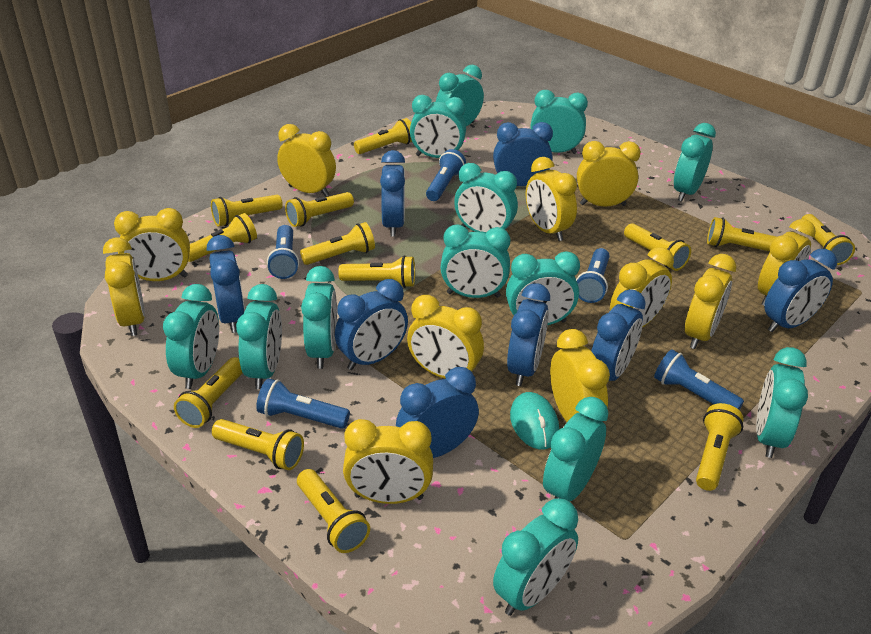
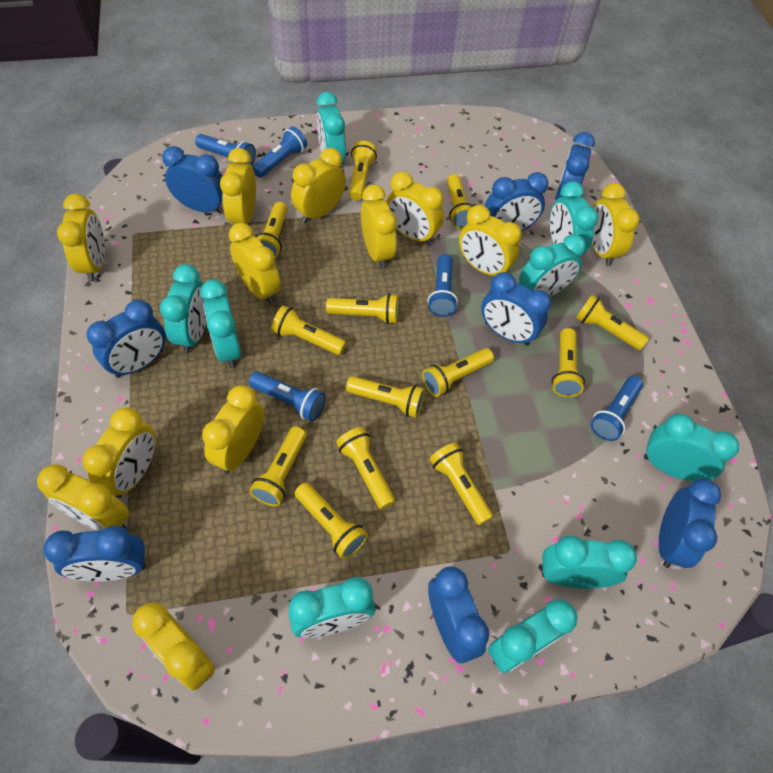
turquoise clock: [163,284,219,389] [236,284,282,389] [301,266,337,369] [410,95,466,158] [436,65,484,126] [440,224,510,298] [454,163,518,233] [493,499,578,616] [506,251,580,325] [531,90,588,154] [543,397,608,501] [674,123,716,201] [756,347,808,458] = 13 -> [160,264,207,353] [200,279,241,368] [288,577,376,638] [317,92,346,163] [488,599,577,673] [519,234,586,297] [542,535,637,589] [550,181,598,254] [644,414,739,481] = 9
turquoise mouse: [510,392,559,449] = 1 -> none = 0
yellow clock: [103,238,145,336] [114,208,190,281] [277,124,336,197] [343,419,433,504] [407,295,484,379] [526,157,577,241] [550,329,610,422] [577,141,641,207] [610,247,674,328] [685,254,736,349] [758,219,816,305] = 11 -> [37,465,129,531] [57,194,105,282] [82,408,156,498] [132,603,215,691] [202,385,264,473] [220,148,256,224] [229,223,281,305] [291,148,346,223] [361,185,397,269] [386,172,444,245] [459,205,522,276] [592,183,640,266] = 12

